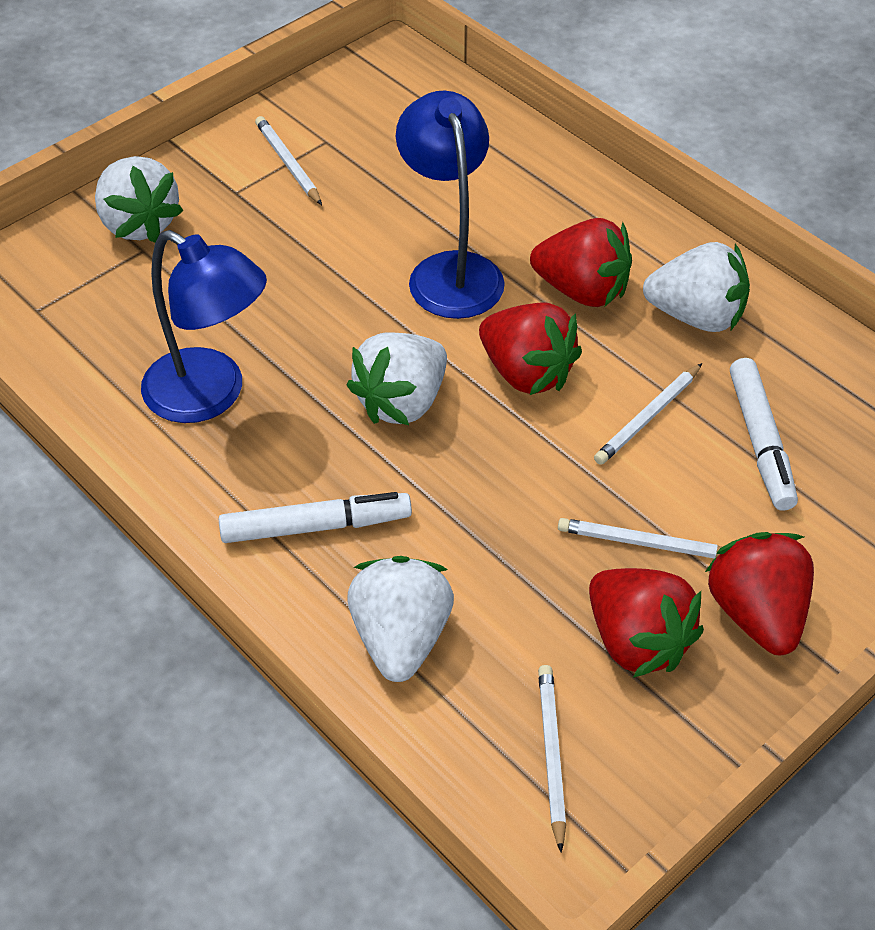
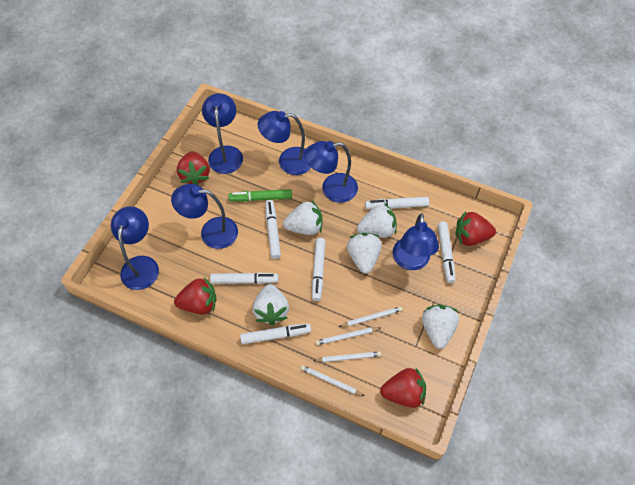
blue lamp: [141,230,267,423] [396,91,505,319] = 2 -> [111,206,159,290] [171,184,238,249] [202,93,243,174] [257,111,311,175] [304,141,358,203] [393,213,439,270] = 6
green marker: none = 0 -> [229,189,292,202] = 1
white marker: [219,492,412,543] [730,358,798,511] = 2 -> [210,272,278,284] [240,323,311,344] [265,200,281,259] [312,238,325,301] [365,197,429,209] [438,222,456,283] = 6
white strawberry: [95,156,184,243] [347,332,447,425] [347,556,454,682] [643,242,750,332] = 4 -> [253,284,289,325] [283,201,322,235] [347,233,382,274] [357,203,397,238] [422,305,459,349] = 5

